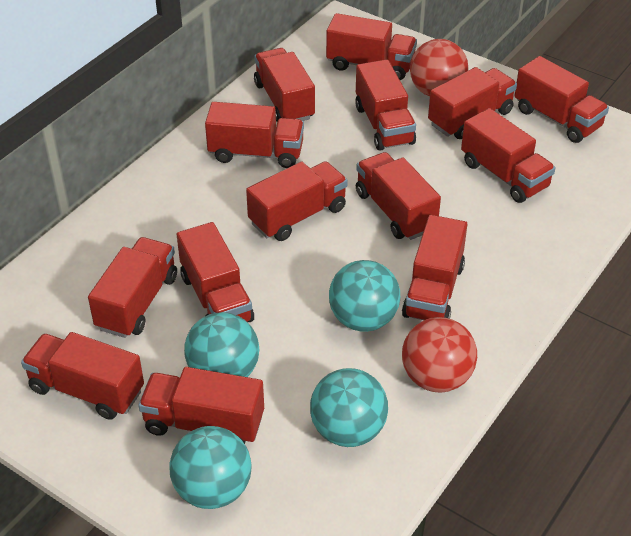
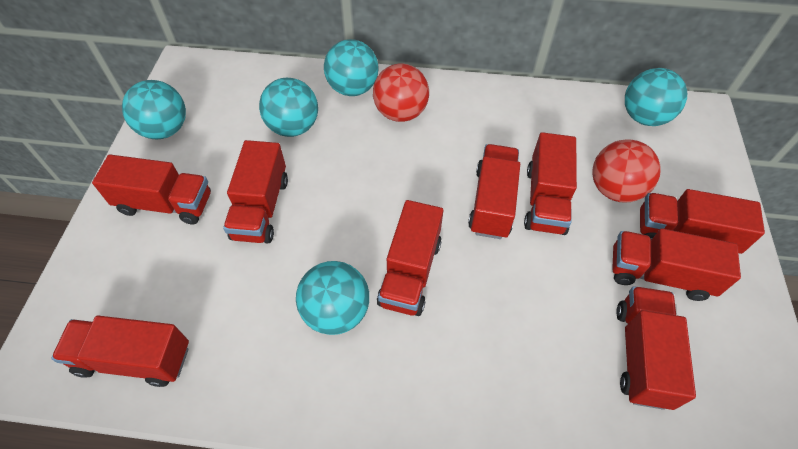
red truck: [21,332,144,420] [88,237,177,338] [138,367,264,444] [177,222,254,322] [205,102,304,168] [246,161,348,241] [254,48,315,122] [326,13,417,80] [355,59,416,151] [356,152,441,240] [402,215,468,320] [428,67,517,139] [461,108,555,203] [515,56,609,143] = 14 -> [51,316,189,387] [92,155,211,225] [223,140,288,243] [377,200,444,316] [468,144,520,239] [524,132,577,235] [612,228,741,301] [616,286,696,410] [640,189,765,254] = 9
turquoise ball: [169,426,251,509] [184,312,259,377] [310,368,388,447] [329,260,400,332] = 4 -> [122,80,186,139] [259,78,318,137] [296,261,369,335] [324,39,379,96] [625,68,687,126] = 5

